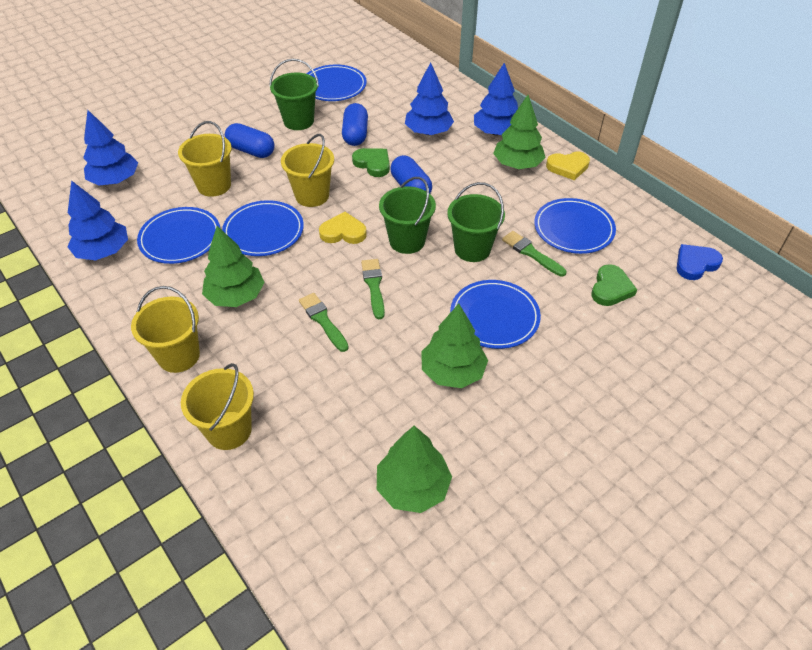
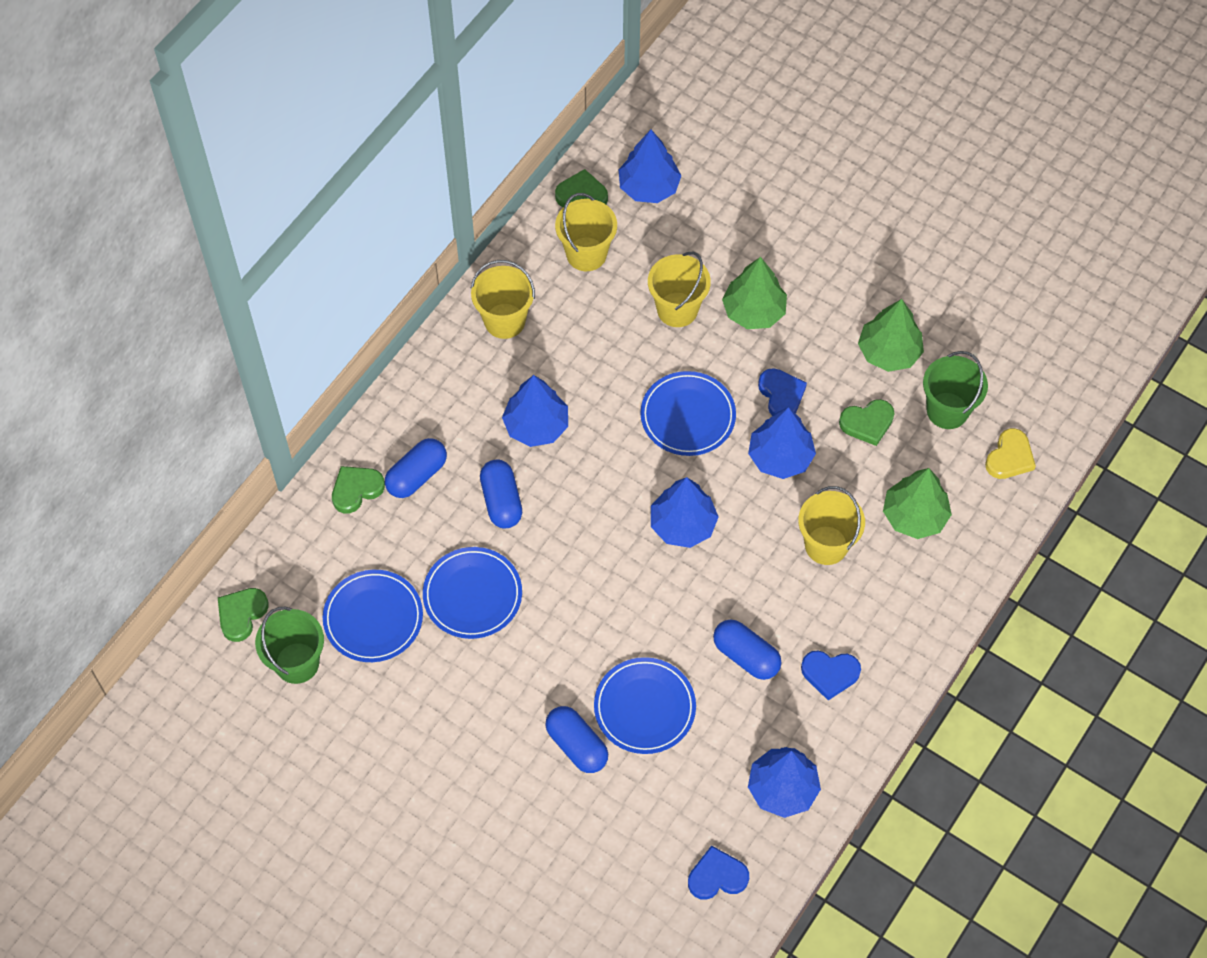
blue capsule: [225,123,275,158] [342,103,368,146] [391,155,432,193] = 3 -> [385,438,447,498] [480,460,522,528] [545,706,608,773] [713,619,781,680] = 4
blue heart: [676,244,723,280] = 1 -> [688,845,749,900] [758,368,807,416] [801,651,861,701] = 3
blue plate: [137,207,220,264] [222,200,304,256] [307,64,367,101] [450,280,541,349] [534,198,616,254] = 5 -> [323,570,423,662] [423,547,522,639] [594,657,696,754] [640,371,736,456] = 4
blue tree: [68,180,128,260] [83,110,138,185] [405,62,454,135] [474,63,518,135] = 4 -> [502,375,568,447] [619,130,682,203] [651,477,719,548] [748,407,816,479] [748,747,821,818] = 5
green brush: [299,293,349,352] [361,259,385,319] [502,231,566,277] = 3 -> none = 0
green bucket: [269,59,319,130] [379,177,436,254] [447,182,505,262] = 3 -> [255,607,324,684] [923,351,988,429] = 2
green heart: [352,148,390,177] [591,264,637,306] = 2 -> [218,588,269,642] [332,466,385,513] [555,169,608,207] [839,399,895,446] = 4
green tree: [202,226,265,307] [377,426,452,513] [421,304,488,388] [493,95,546,169] = 4 -> [722,257,787,329] [858,299,924,372] [883,468,952,539] = 3
yellow heart: [319,212,367,244] [546,151,590,180] = 2 -> [985,428,1036,479] = 1

